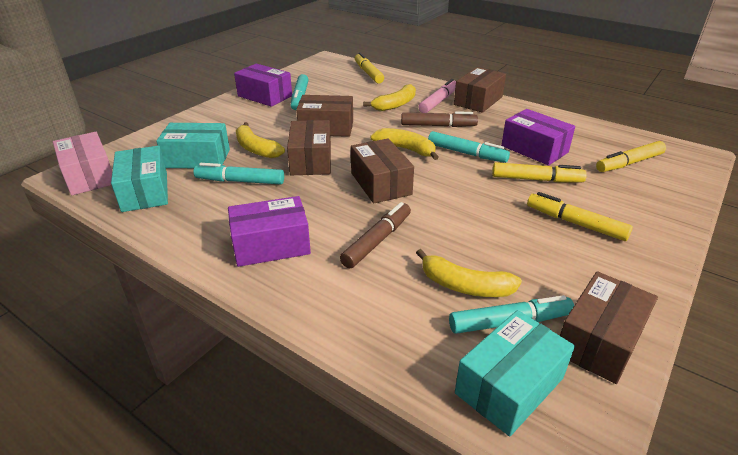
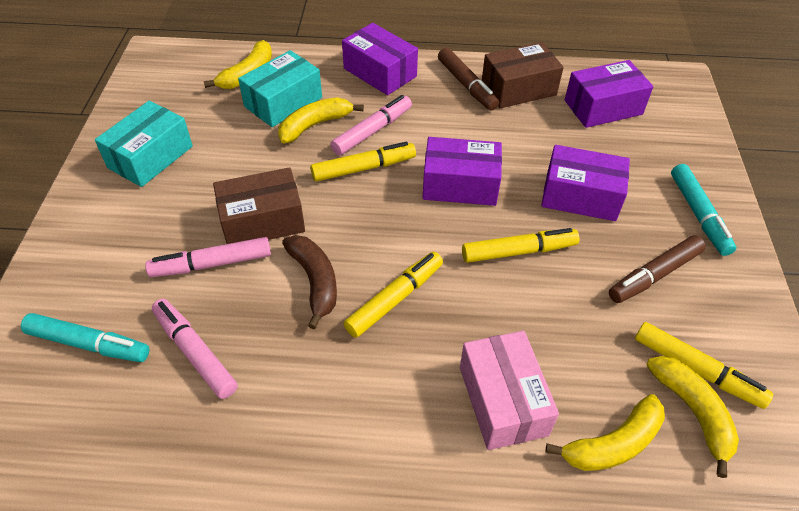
brown banana: none = 0 -> [282,235,337,329] = 1
brown box: [287,120,331,175] [296,95,353,137] [351,139,414,204] [454,67,506,113] [560,271,658,384] = 5 -> [213,167,305,244] [482,42,564,108] = 2
pink marker: [419,79,456,113] = 1 -> [145,237,271,277] [152,299,238,399] [330,95,412,155] = 3
purple box: [228,196,311,267] [234,64,292,107] [501,109,575,165] = 3 -> [342,23,418,95] [423,137,502,206] [541,145,630,221] [565,60,653,128] = 4
turquoise box: [111,146,168,212] [156,123,230,168] [455,310,575,436] = 3 -> [95,101,193,187] [238,50,322,127] = 2
turquoise marker: [194,163,284,184] [290,74,309,110] [428,131,510,163] [449,295,574,334] = 4 -> [21,313,149,362] [671,164,736,256] = 2

